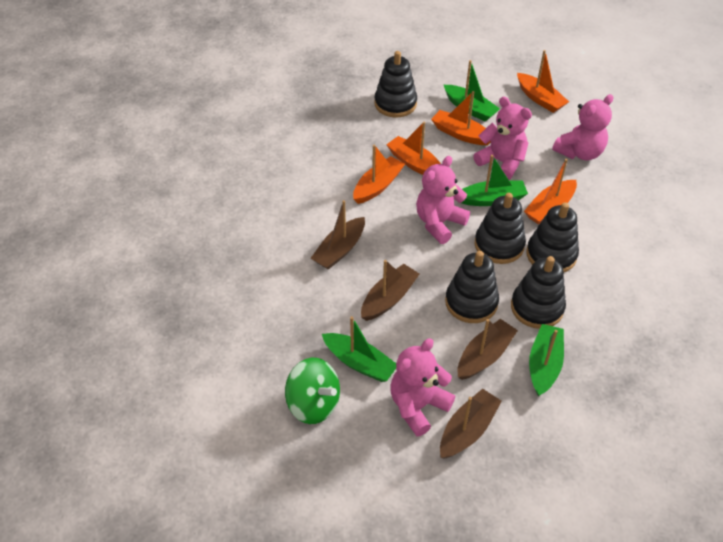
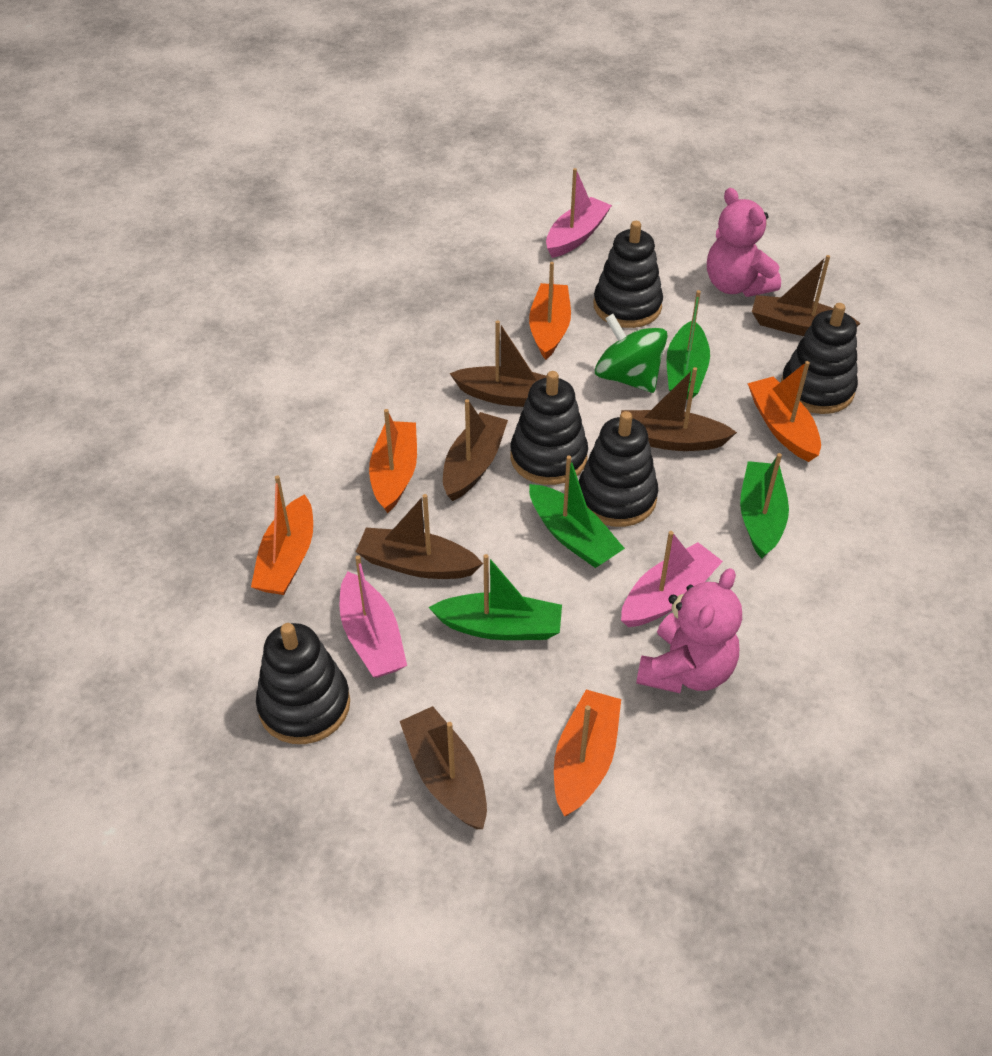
brown boat: [311,200,365,270] [361,260,419,321] [440,388,502,459] [458,319,518,380] = 4 -> [356,494,483,579] [400,706,487,829] [443,399,508,501] [449,320,547,407] [621,367,737,451] [752,255,861,336] = 6
pink boat: none = 0 -> [340,555,407,678] [546,168,612,258] [621,531,723,627] = 3
pink teddy bear: [390,338,455,436] [416,156,470,244] [473,96,532,180] [552,94,613,160] = 4 -> [636,568,742,693] [707,188,781,297] = 2

